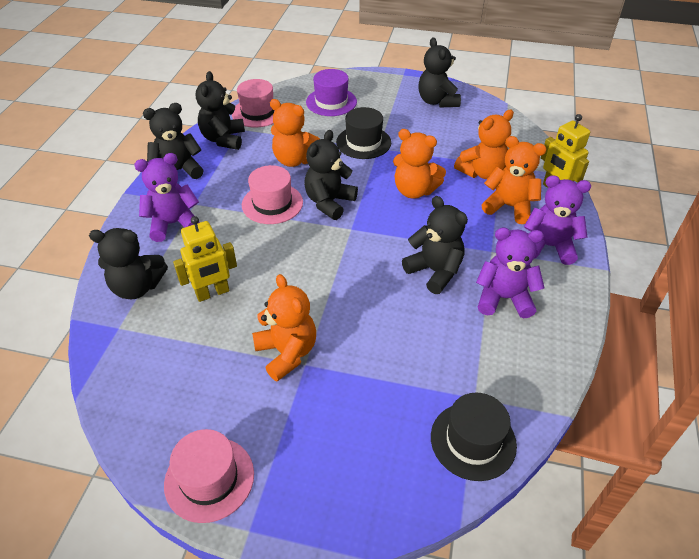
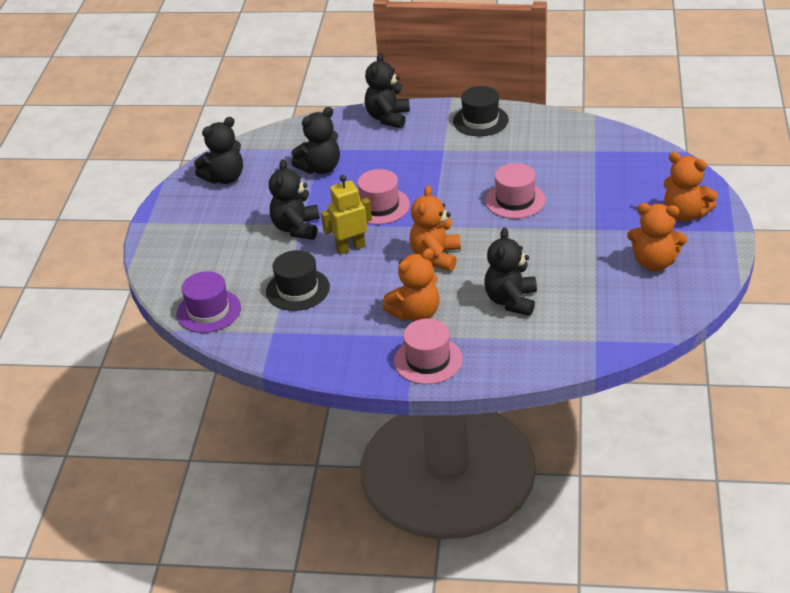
black teddy bear: [89,228,168,299] [143,103,203,179] [196,71,245,150] [304,130,358,220] [402,196,468,294] [418,37,461,108] = 6 -> [194,117,243,184] [269,159,320,240] [291,107,340,174] [365,52,410,128] [484,227,537,316] = 5
orange teddy bear: [252,274,316,381] [270,99,320,167] [393,129,446,199] [454,110,514,179] [482,136,547,224] = 5 -> [382,248,439,321] [409,185,461,271] [627,203,687,271] [664,152,718,222] = 4
purple teddy bear: [134,153,200,242] [476,228,544,319] [524,175,591,265] = 3 -> none = 0
yellow robot: [173,216,237,302] [541,114,590,188] = 2 -> [321,175,372,255] = 1

